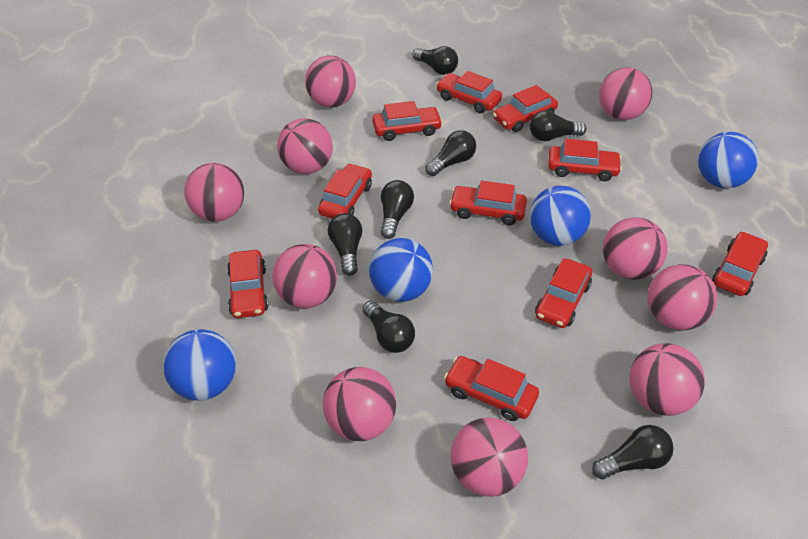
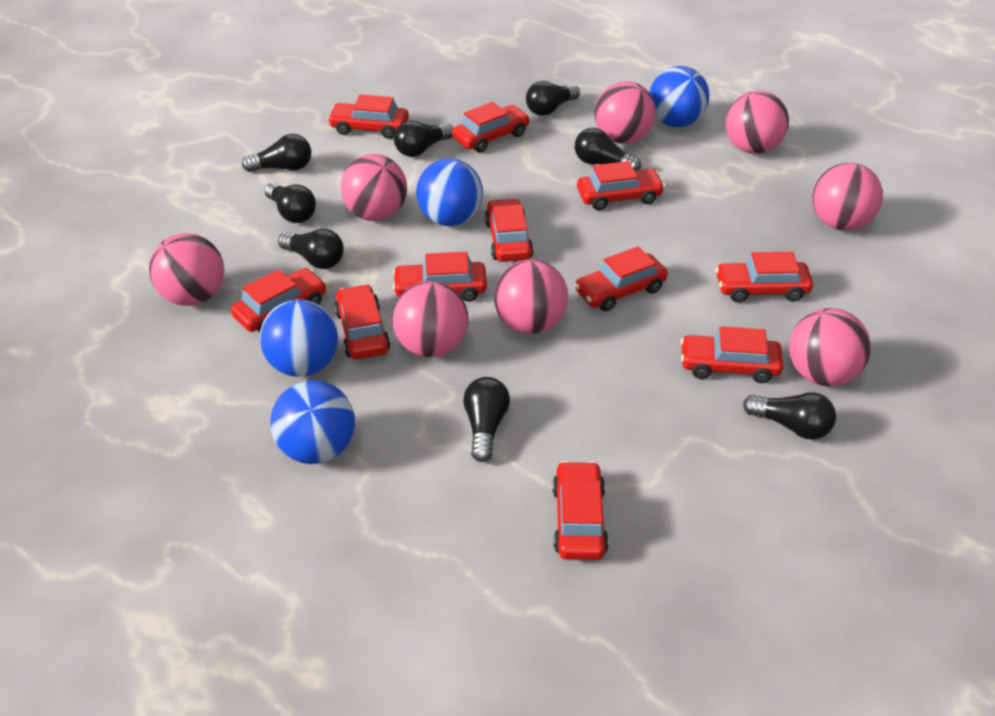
black light bulb: [328,213,362,276] [362,301,415,353] [380,180,414,239] [412,46,458,75] [425,130,476,176] [530,110,586,141] [592,425,674,479] = 7 -> [242,134,311,172] [264,182,316,223] [278,229,344,269] [394,120,453,157] [463,377,510,462] [526,81,580,116] [575,128,641,171] [743,392,836,440] = 8
pink ball: [184,163,244,222] [272,244,337,308] [277,118,333,174] [305,56,356,108] [323,367,396,441] [451,418,528,497] [599,67,652,120] [603,217,668,280] [630,343,705,416] [648,264,717,330] = 10 -> [149,233,224,306] [340,154,407,221] [392,281,469,357] [494,259,568,334] [594,81,656,144] [726,91,789,154] [789,308,871,386] [812,163,883,230] = 8
red car: [227,250,269,318] [318,163,372,219] [372,101,443,141] [436,71,502,114] [444,356,539,421] [449,180,527,225] [493,85,558,132] [535,259,592,328] [548,139,622,181] [712,231,768,296] = 10 -> [231,268,327,332] [328,94,409,139] [334,284,390,359] [393,252,487,302] [452,102,530,153] [485,198,533,262] [552,461,609,560] [574,246,668,312] [577,161,665,210] [680,326,783,383] [716,252,813,303] = 11

